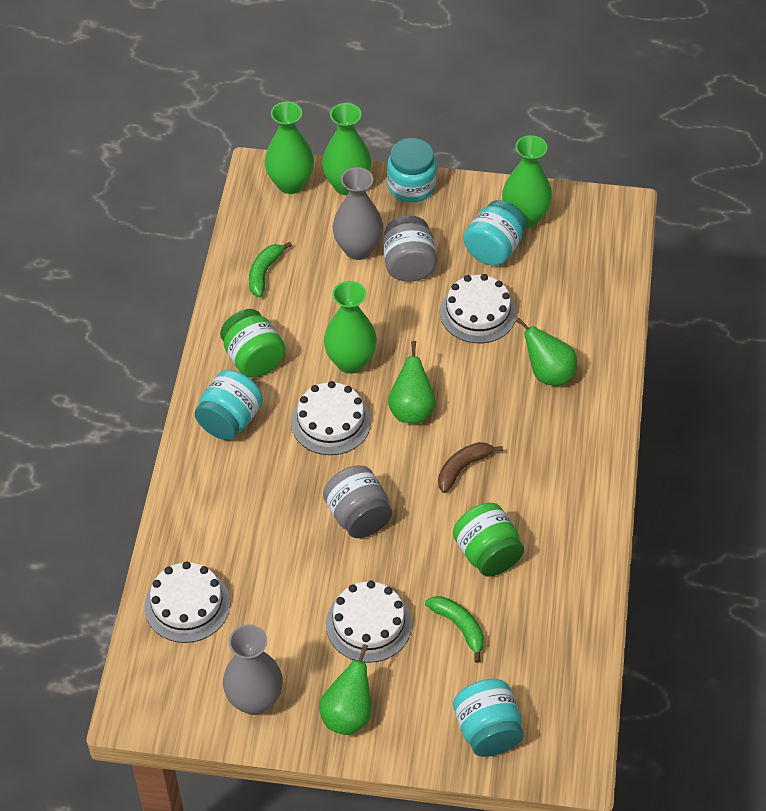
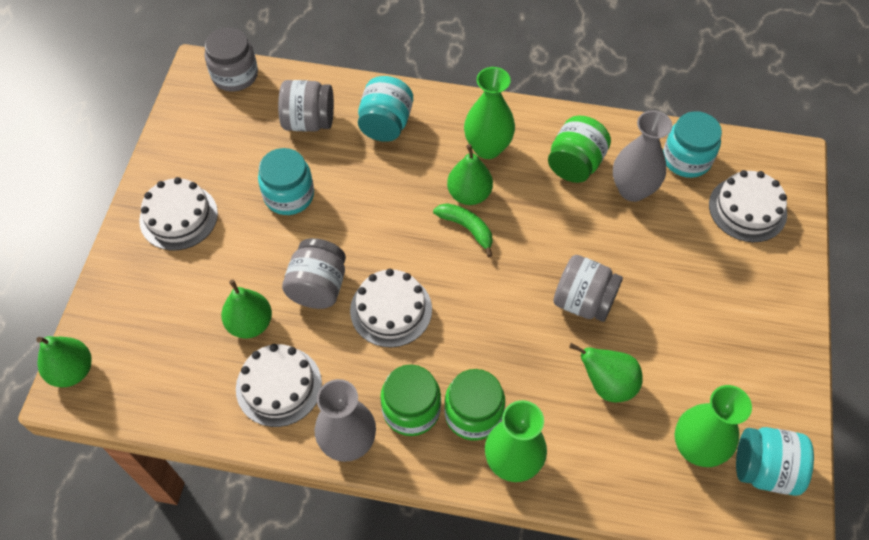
brown banana: [438,442,503,493] = 1 -> none = 0
green banana: [249,242,292,297] [425,596,484,663] = 2 -> [433,203,493,257] = 1
green jar: [220,309,286,377] [453,503,524,577] = 2 -> [380,365,441,436] [444,369,505,440] [548,116,611,183] = 3
green pear: [319,644,371,735] [388,341,435,423] [516,317,577,386] = 3 -> [36,336,92,387] [221,280,272,338] [447,144,493,205] [569,343,643,402] = 4
green vase: [265,102,314,194] [322,103,371,195] [324,281,377,374] [502,135,552,228] = 4 -> [464,67,515,159] [485,400,547,482] [675,385,752,467] = 3
grey jar: [323,465,392,538] [383,215,437,282] = 2 -> [204,27,258,91] [278,80,334,132] [282,238,346,309] [553,255,623,322] = 4

